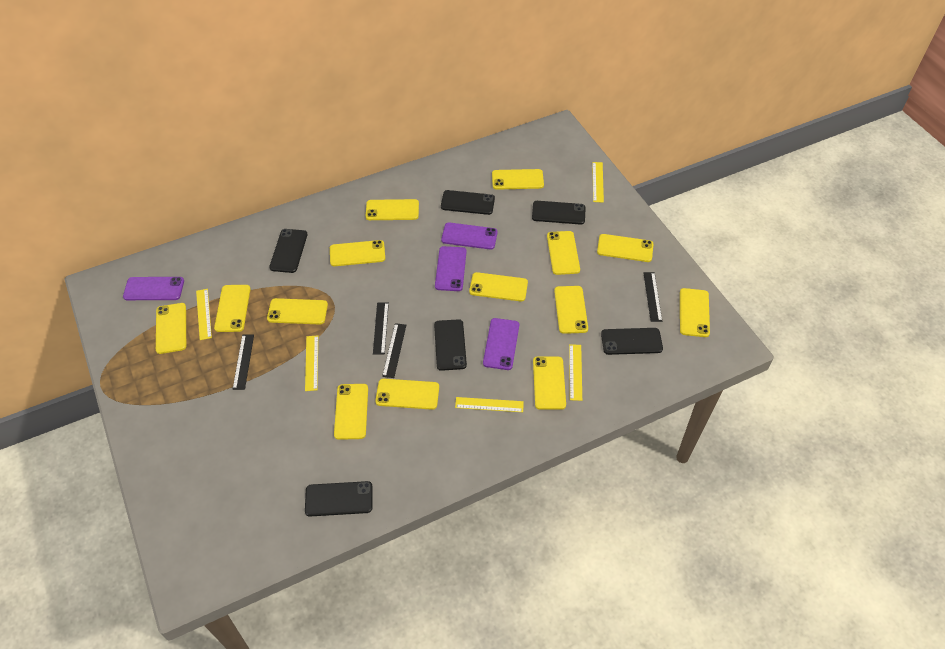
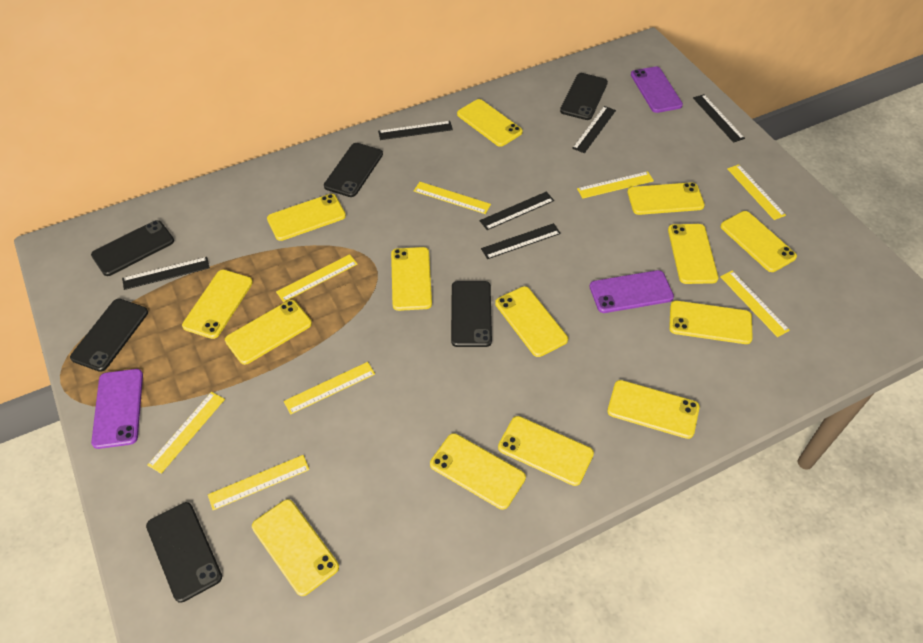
black ruler: [233,335,254,390] [373,302,389,355] [382,323,406,378] [643,272,662,322] = 4 -> [122,257,210,290] [378,121,453,140] [480,192,554,230] [481,223,561,259] [572,106,616,153] [693,94,745,143] = 6
purple phone: [123,277,184,300] [435,246,467,291] [441,222,498,250] [483,318,519,370] = 4 -> [91,369,143,449] [589,270,674,313] [631,66,683,113] = 3
yellow ruler: [196,289,212,340] [305,335,318,391] [455,397,524,412] [569,344,582,401] [592,162,604,203] = 5 -> [147,392,225,474] [208,455,309,510] [276,254,357,302] [284,362,375,415] [414,182,491,214] [577,171,654,199] [720,271,790,337] [727,164,786,220] = 8

